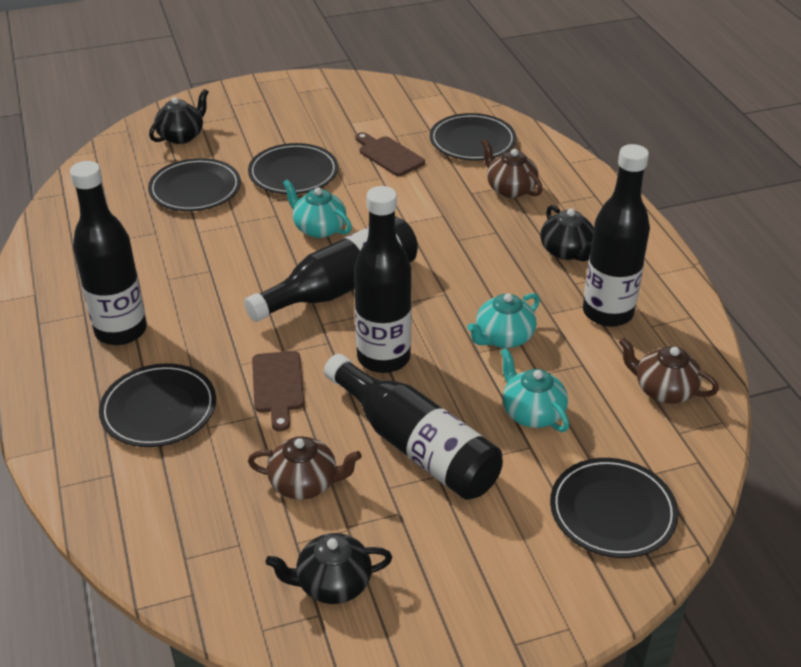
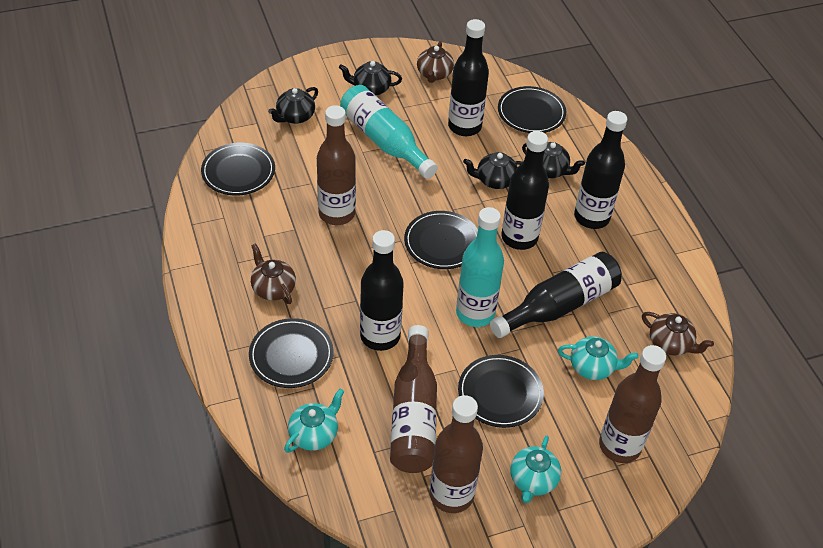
black teapot: [149,89,208,144] [265,533,392,604] [540,205,594,261] = 3 -> [268,87,318,124] [339,61,402,95] [463,152,523,189] [522,142,585,178] = 4
brown bottle: none = 0 -> [317,105,356,225] [390,325,437,473] [430,395,483,513] [599,345,666,463] = 4
brown cutting board: [252,351,304,432] [355,132,425,176] = 2 -> none = 0
turquoise bottle: none = 0 -> [340,85,438,179] [456,207,504,327] = 2

